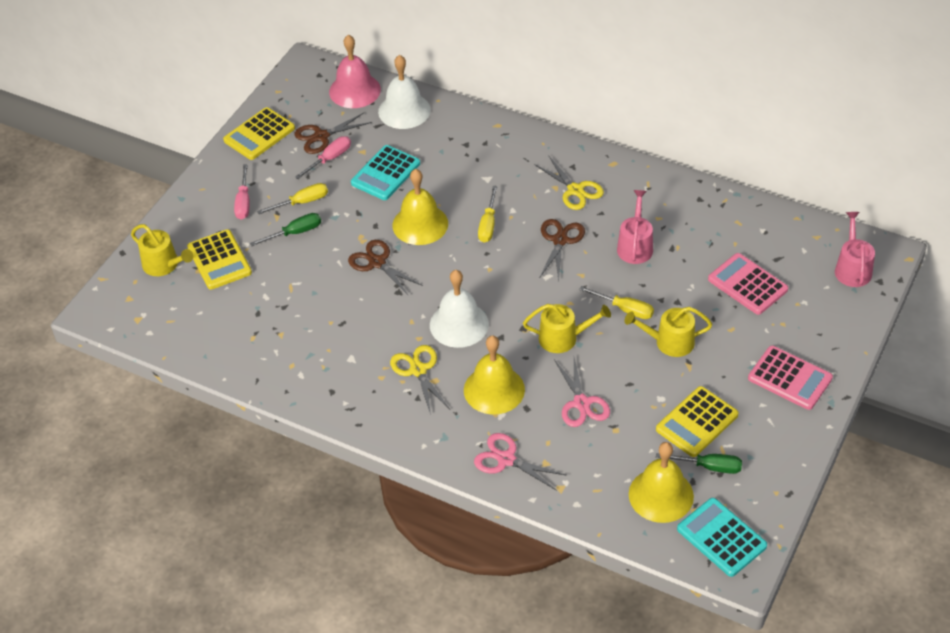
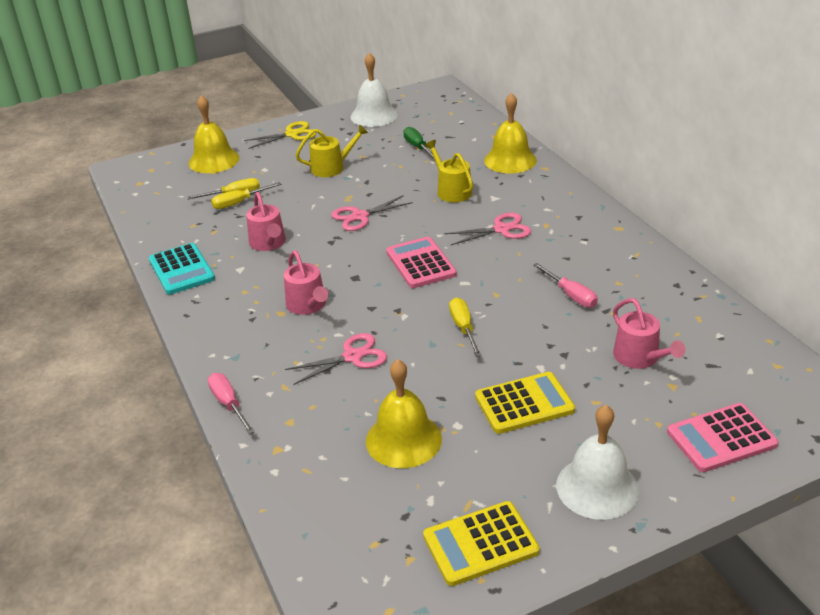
brown scissors: [294,113,372,154] [348,240,423,296] [540,219,585,281] = 3 -> none = 0
green screwdriver: [250,213,321,246] [656,453,742,474] = 2 -> [403,127,435,160] = 1
pink bell: [329,35,381,108] = 1 -> none = 0
pink scissors: [474,433,566,491] [554,357,610,427] = 2 -> [285,333,387,385] [331,195,413,231] [444,213,531,245] = 3
pink watering can: [617,190,653,264] [835,212,875,287] = 2 -> [246,192,286,251] [284,251,328,315] [613,298,685,369] = 3
turquoise calculator: [351,145,420,200] [677,498,767,577] = 2 -> [149,243,215,295] = 1
yellow calculator: [187,229,252,290] [223,107,295,160] [656,386,738,457] = 3 -> [423,501,540,586] [475,372,575,434] = 2
yellow scissors: [390,345,450,415] [534,155,604,210] = 2 -> [243,121,316,149] = 1
yellow watering can: [131,224,193,276] [523,304,611,353] [624,307,712,357] = 3 -> [295,124,368,177] [425,140,473,202] = 2

